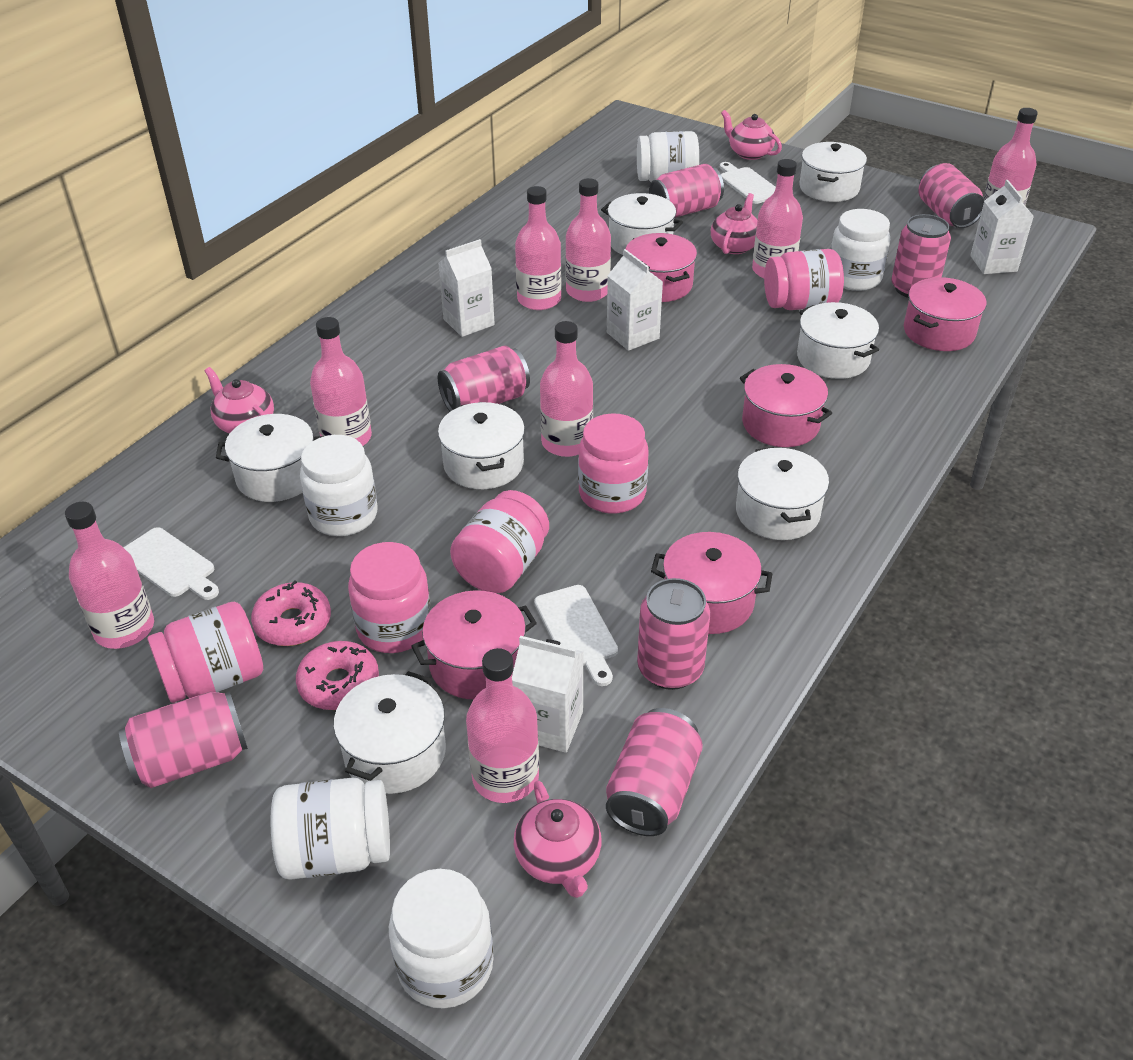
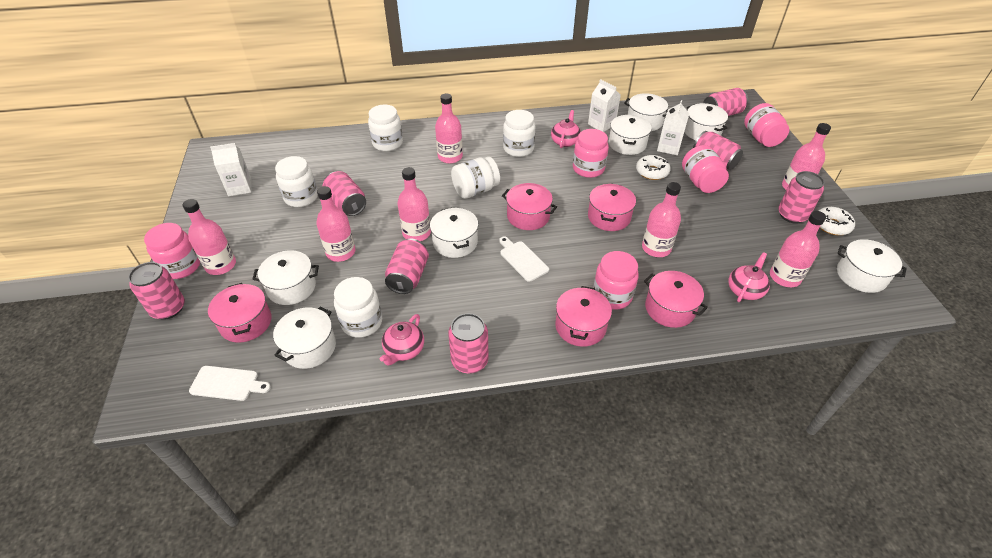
pink bottle: [65,502,154,649] [310,317,372,446] [466,648,539,803] [515,186,561,310] [540,321,593,457] [565,178,611,302] [752,159,803,278] [983,108,1038,205] = 8 -> [183,199,236,275] [316,186,356,262] [397,167,431,241] [435,94,463,164] [642,182,681,257] [770,211,826,287] [782,123,831,190] = 7
pink donut: [251,581,331,646] [296,641,379,710] = 2 -> none = 0
pink teapot: [204,367,274,434] [514,780,602,898] [711,193,758,254] [721,110,782,160] = 4 -> [380,314,424,366] [551,110,581,148] [728,252,770,302] = 3
white carton: [438,239,495,337] [512,636,584,753] [607,249,663,351] [970,180,1034,274] = 4 -> [210,143,252,196] [588,79,621,132] [657,100,689,155] = 3
white cutting board: [124,527,219,600] [534,585,618,686] [720,162,776,204] = 3 -> [189,366,271,401] [499,237,549,282] = 2
white donut: none = 0 -> [636,155,671,180] [819,207,855,235] = 2

